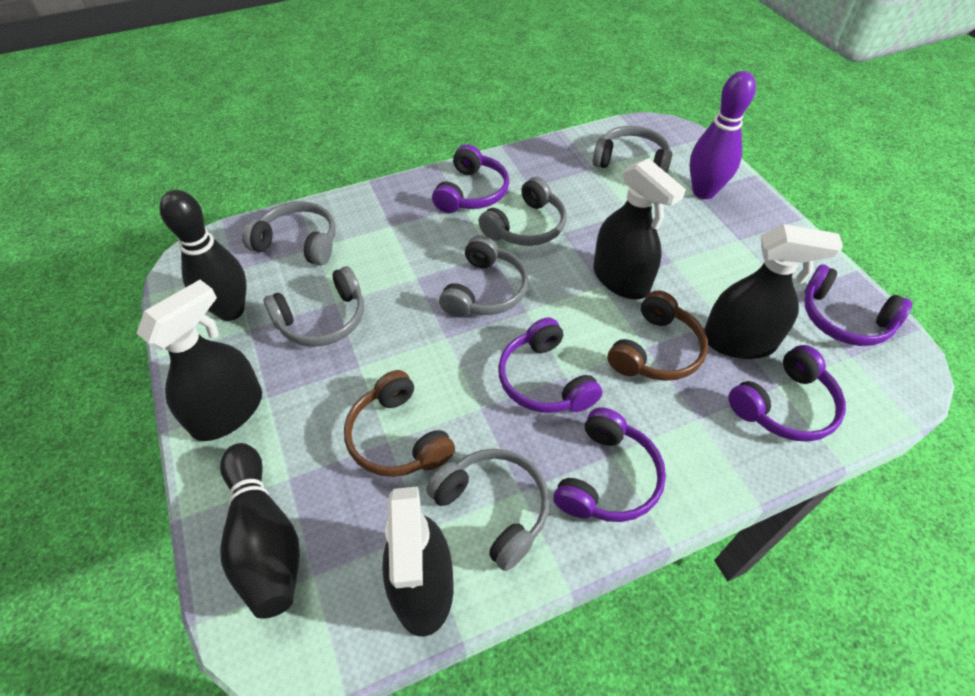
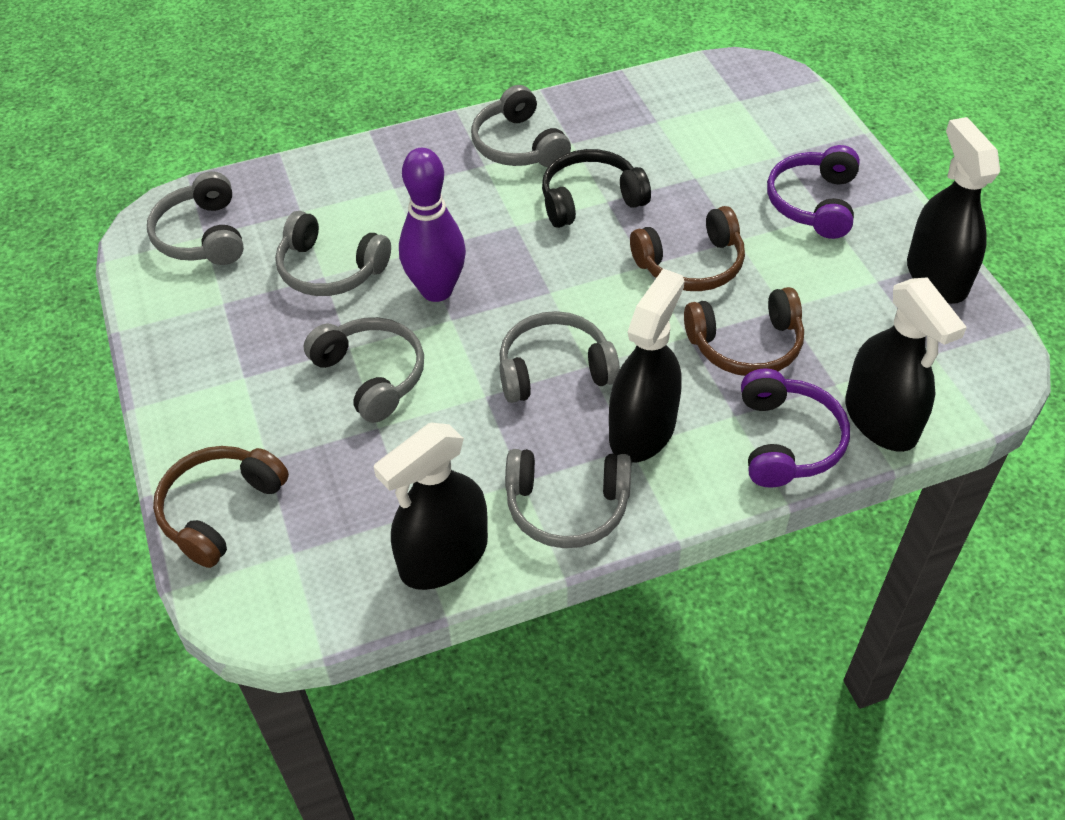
black bowling pin: [160,190,247,321] [220,443,300,619] = 2 -> none = 0
black headphones: none = 0 -> [542,149,651,228] = 1
brown headphones: [344,370,455,477] [607,290,708,381] = 2 -> [153,446,289,568] [630,206,745,291] [684,287,804,376] = 3
purple headphones: [432,144,509,213] [498,318,602,413] [553,407,666,522] [728,345,846,442] [804,264,913,346] = 5 -> [741,368,850,488] [767,145,860,239] = 2

